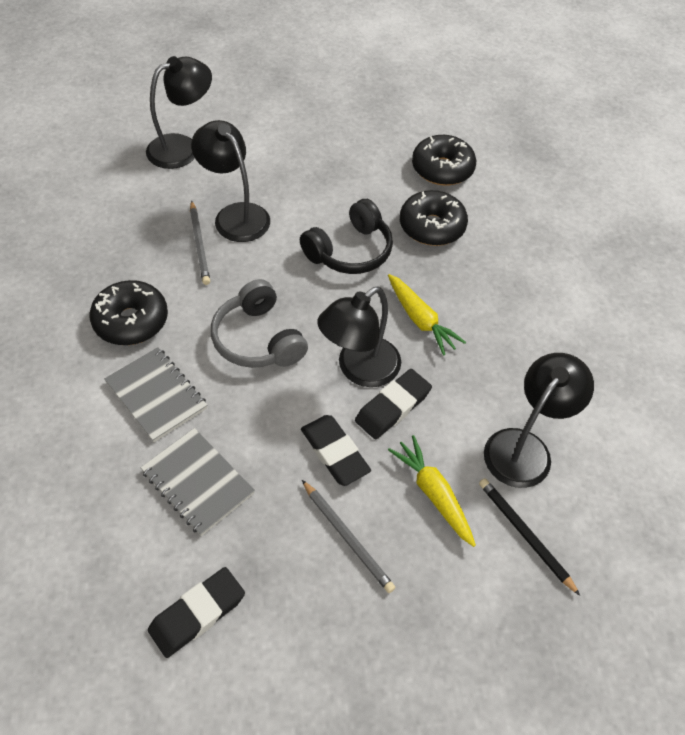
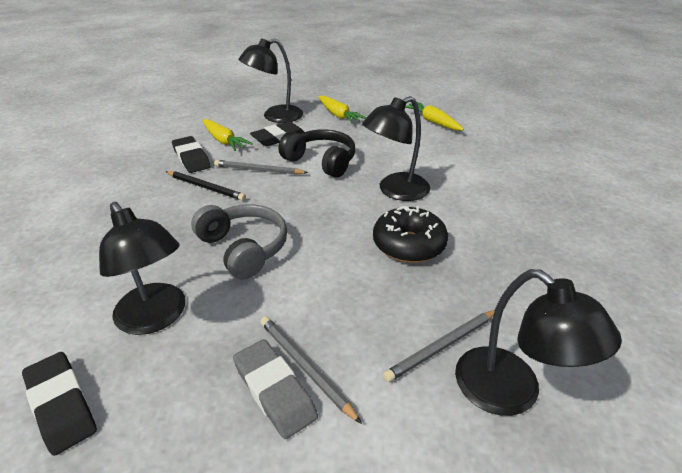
black donut: [90,280,168,345] [400,190,468,246] [412,135,476,186] = 3 -> [373,206,448,263] = 1
grey eraser: none = 0 -> [233,339,318,439] = 1
grey notebook: [104,347,208,442] [141,428,255,536] = 2 -> none = 0
grey pencil: [190,201,210,285] [302,480,396,593] = 2 -> [214,160,308,175] [260,316,362,424] [383,310,495,382] = 3
yellow carrot: [388,274,466,356] [388,435,476,547] = 2 -> [202,119,253,151] [318,95,366,124] [405,102,464,131] = 3

